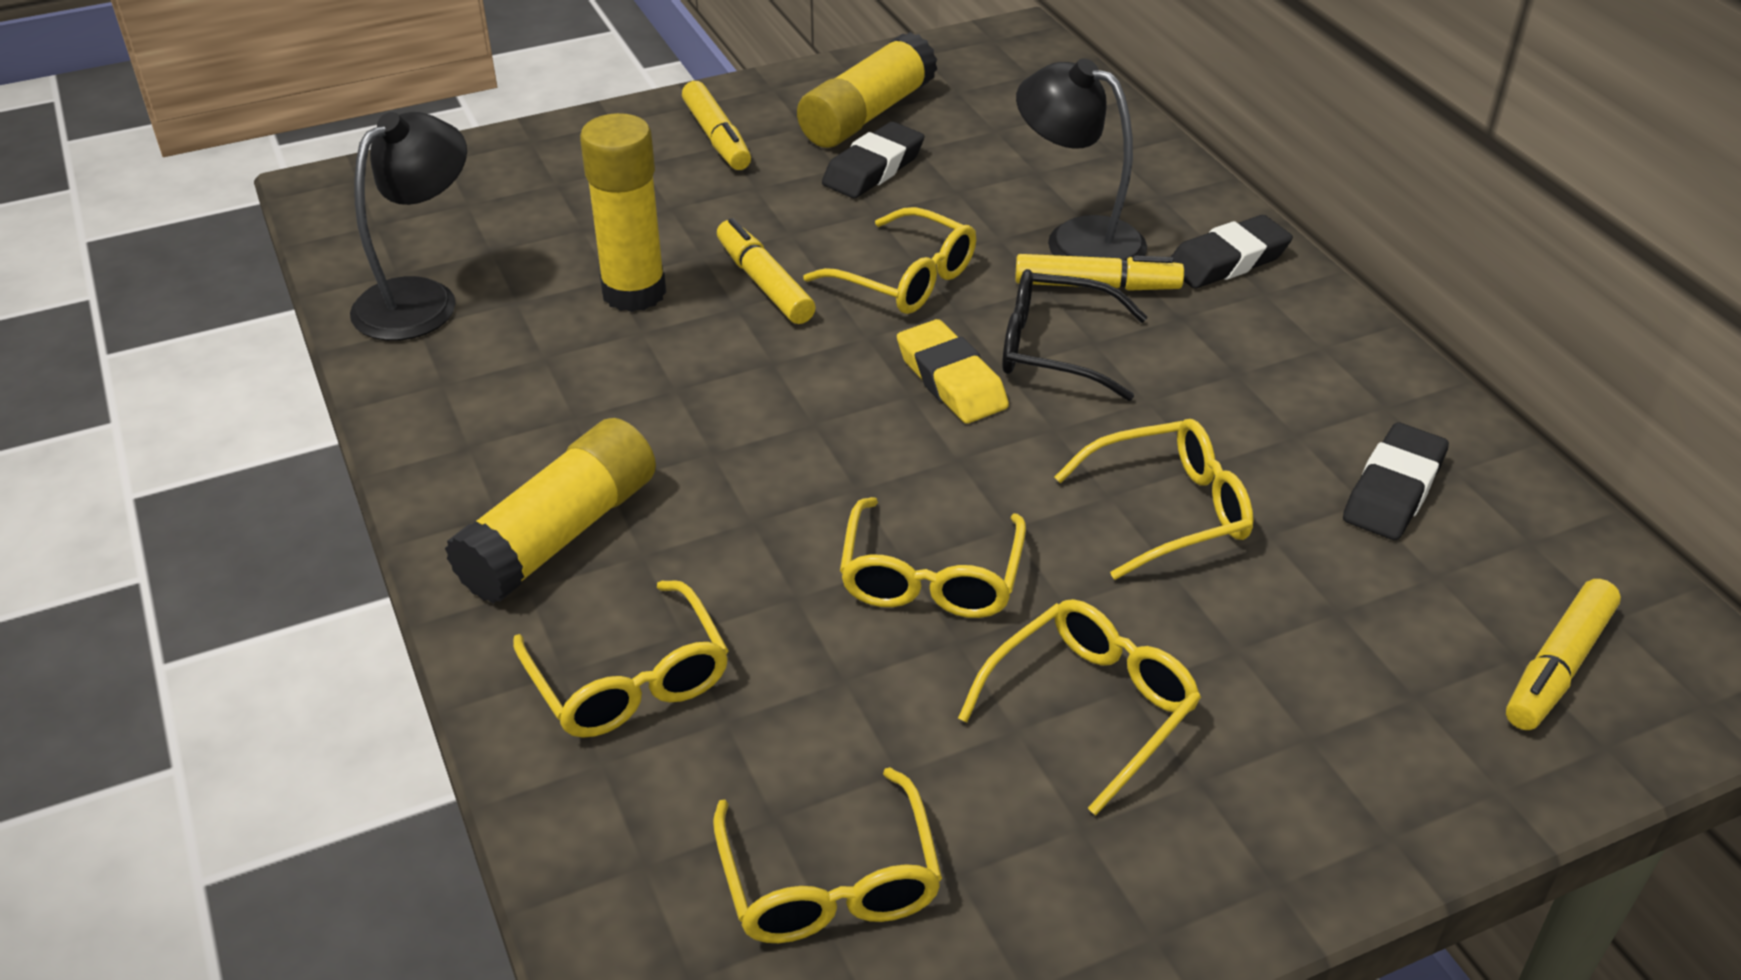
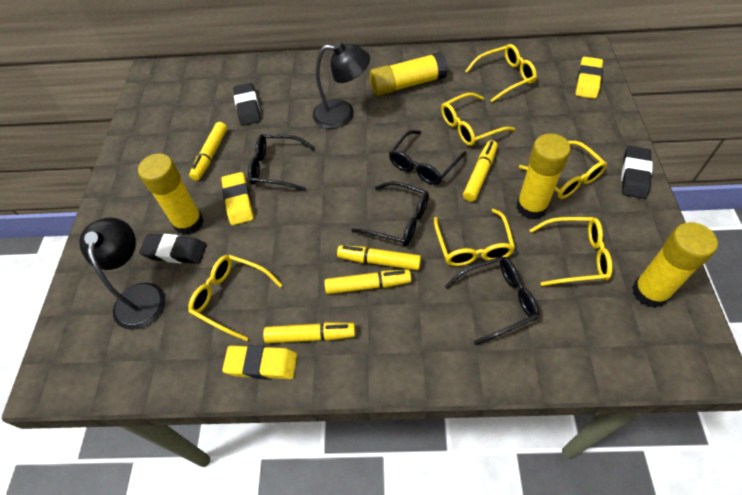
black glasses: [1002,269,1147,401] = 1 -> [248,134,315,191] [351,181,429,246] [389,130,467,185] [445,256,539,345] = 4
yellow eraser: [897,319,1009,423] = 1 -> [221,172,254,225] [222,345,297,380] [576,57,603,99] = 3
yellow glue stick: [445,418,656,604] [580,113,666,312] [797,32,937,148] = 3 -> [138,154,204,235] [369,52,448,96] [516,133,571,220] [632,222,718,308] = 4
yellow marker: [682,81,751,170] [717,218,816,324] [1015,254,1184,291] [1506,579,1621,730] = 4 -> [189,122,227,181] [263,322,355,343] [324,270,411,294] [337,245,421,270] [463,140,498,202] = 5

